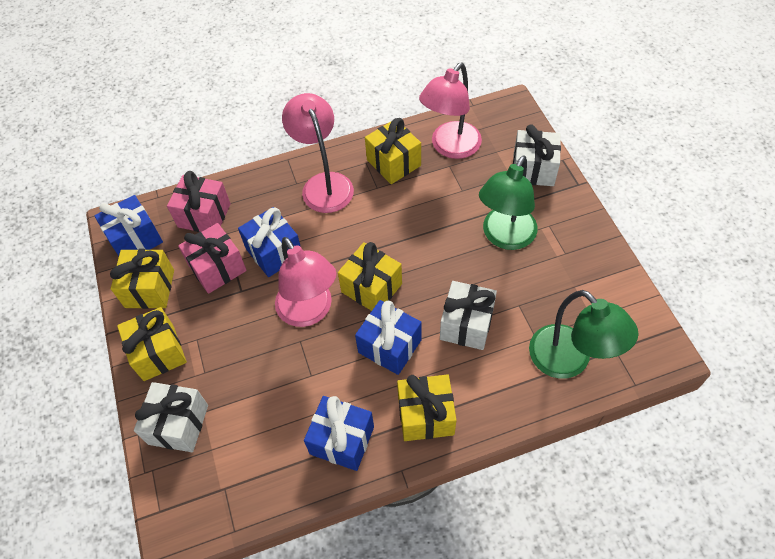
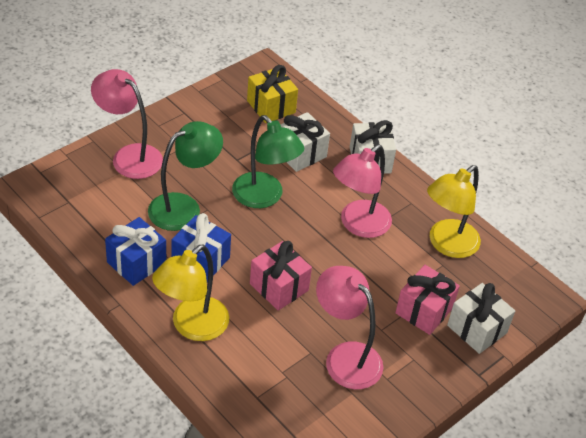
blue gift: [94,195,163,256] [238,207,301,277] [304,396,374,471] [355,300,422,375] = 4 -> [105,217,166,286] [171,213,231,282] = 2
yellow gift: [110,249,174,309] [117,307,187,381] [338,242,402,311] [365,118,421,184] [397,374,456,441] = 5 -> [247,65,298,123] = 1
yellow lamp: none = 0 -> [152,244,229,341] [427,165,481,258] = 2

